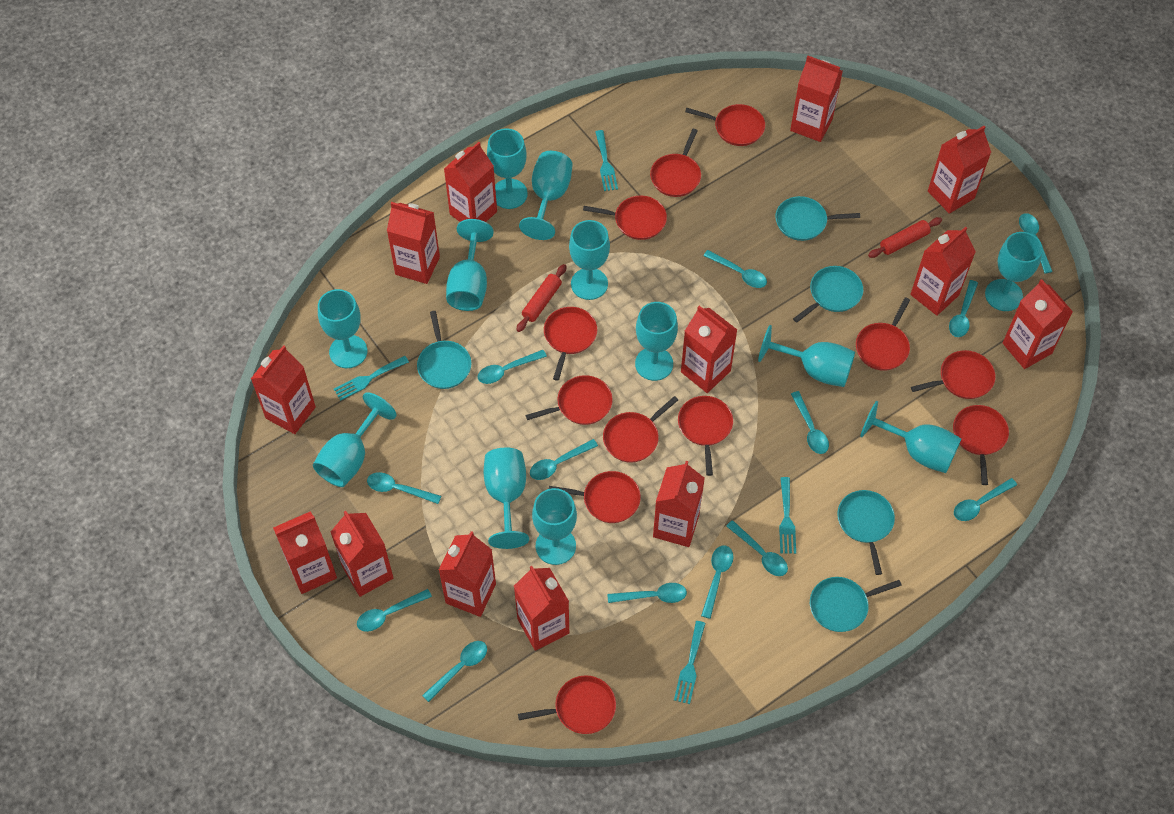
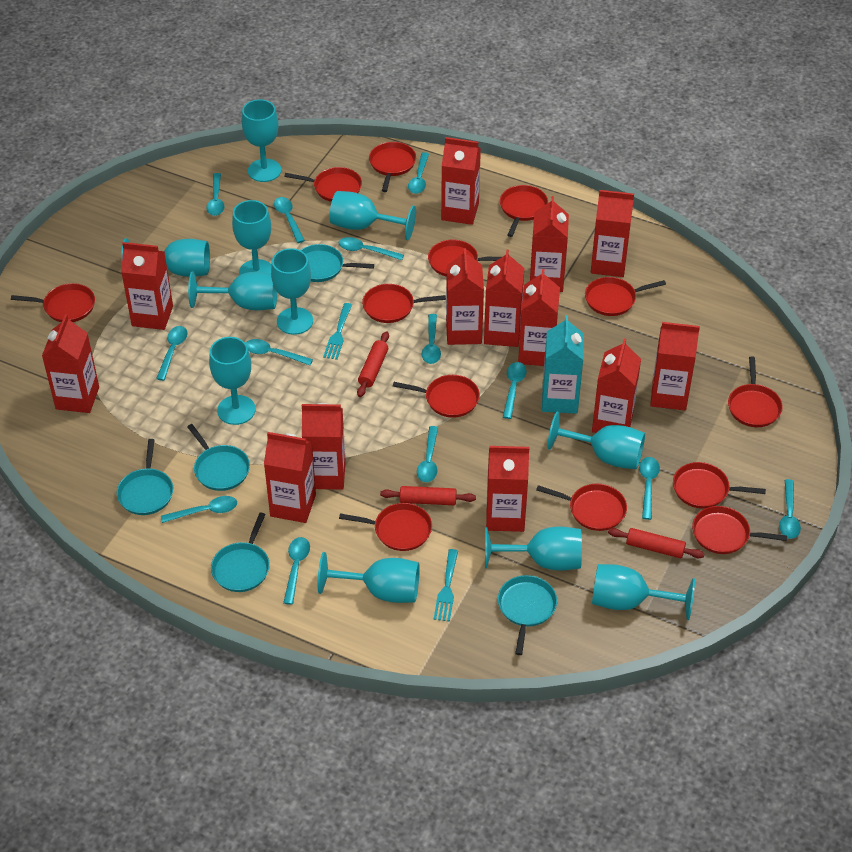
red pan: [518,675,616,734] [526,375,613,425] [544,307,597,381] [549,471,641,523] [583,196,667,240] [603,396,678,463] [650,129,701,197] [678,396,733,476] [685,104,765,146] [856,297,910,371] [911,350,996,399] [953,405,1009,485] = 12 -> [11,283,95,322] [284,167,362,202] [339,503,432,551] [362,284,446,323] [369,142,416,192] [393,375,480,418] [428,240,501,277] [500,185,548,237] [536,484,627,531] [585,277,666,316] [673,462,766,509] [692,506,787,554] [728,356,783,427] = 13
red rolling pin: [516,264,567,332] [868,217,942,258] = 2 -> [357,331,389,397] [380,486,476,505] [608,528,705,558] = 3
turquoise carton: none = 0 -> [542,315,584,414] = 1
turquoise fork: [334,356,409,401] [595,130,618,191] [674,621,705,704] [779,477,796,554] = 4 -> [323,303,352,360] [434,549,458,622] = 2
turquoise goblet: [313,392,397,487] [318,289,367,368] [446,219,494,311] [484,448,529,549] [487,129,528,209] [519,151,572,240] [532,488,577,565] [569,220,610,300] [635,302,678,381] [758,325,855,387] [860,401,962,473] [985,232,1043,311] = 12 -> [121,238,210,277] [188,271,277,310] [209,337,255,425] [232,200,272,275] [242,99,281,182] [271,248,313,335] [318,552,420,603] [329,191,416,240] [485,527,582,571] [547,412,645,469] [592,564,695,620] = 11

